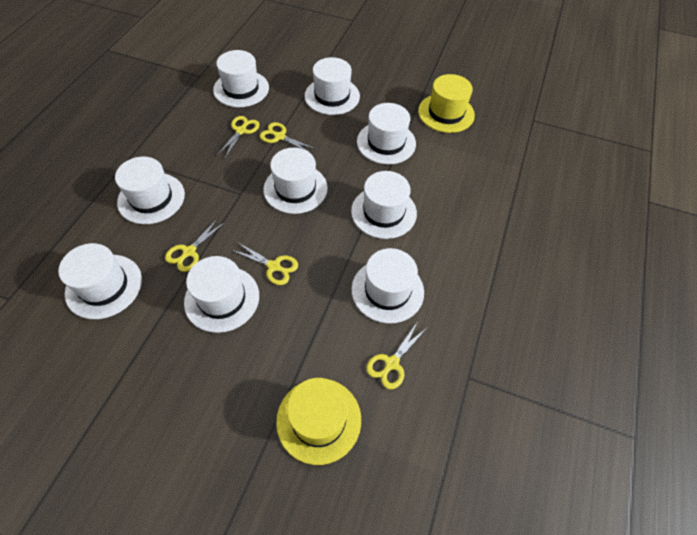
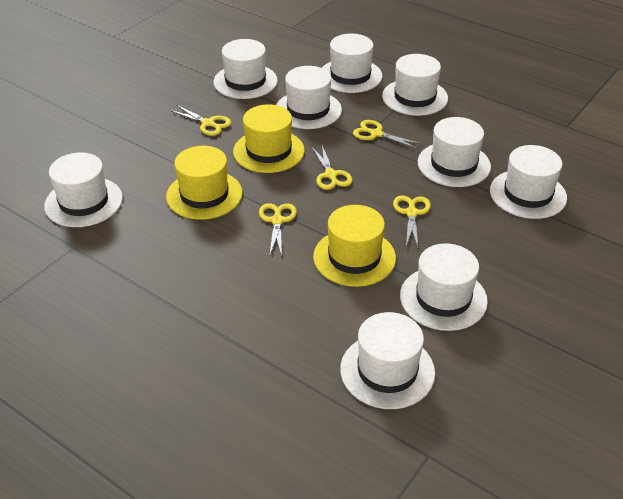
yellow hat: [276,378,361,465] [418,74,475,133] = 2 -> [166,146,243,220] [233,104,305,173] [313,205,396,287] = 3

